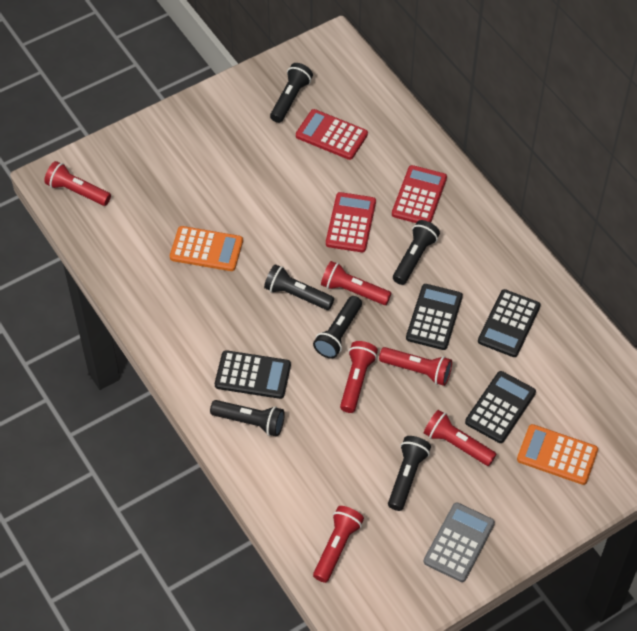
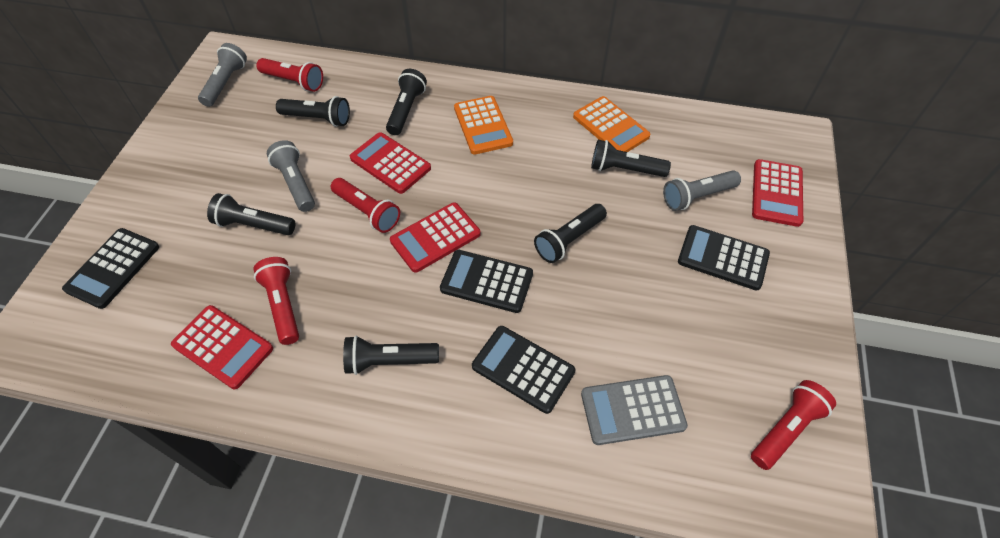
grey flashlight: none = 0 -> [198,43,247,107] [267,140,315,212] [663,170,741,211] = 3
red calculator: [296,109,368,160] [326,192,376,252] [392,165,447,223] = 3 -> [171,305,273,389] [350,132,431,194] [390,202,481,273] [752,159,803,227] = 4
red flashlight: [44,161,111,206] [313,506,364,583] [321,261,391,305] [340,341,378,413] [379,347,452,386] [424,410,496,466] = 6 -> [253,257,299,345] [256,58,323,92] [331,178,400,233] [751,380,836,470] = 4

